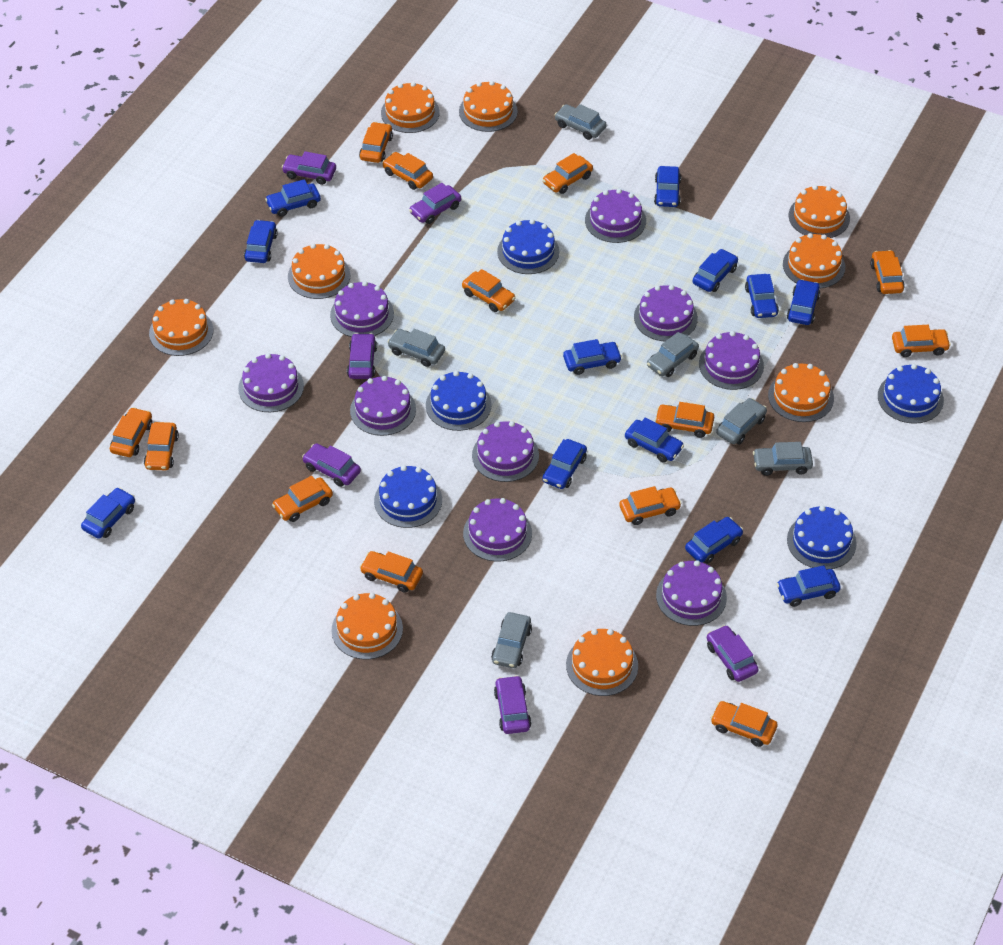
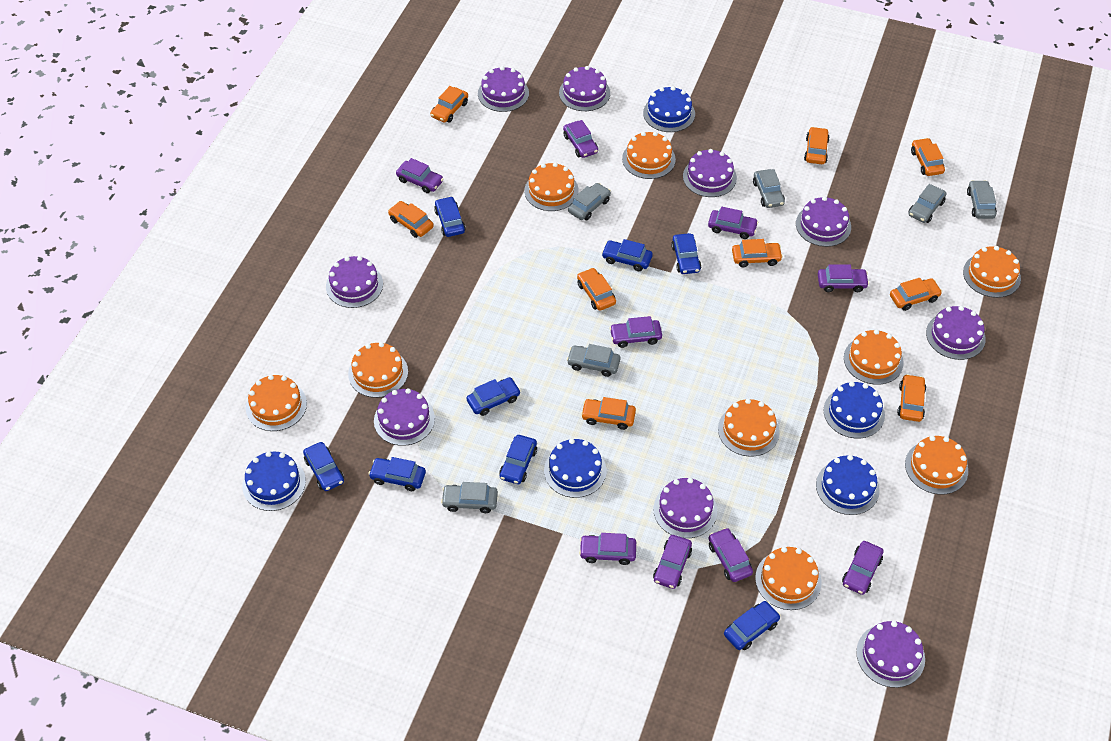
blue car: [81,488,135,539] [244,220,277,263] [265,179,321,217] [542,439,587,489] [563,339,622,375] [625,418,684,463] [654,166,681,207] [685,517,743,564] [693,249,738,292] [745,274,779,318] [777,565,841,607] [787,279,820,325] = 12 -> [303,442,344,491] [369,457,426,491] [434,196,466,237] [466,377,521,416] [499,435,537,484] [602,239,653,271] [671,233,701,274] [724,601,780,650] = 8
orange car: [110,407,152,457] [144,422,179,471] [272,476,333,522] [359,122,393,163] [360,551,423,593] [382,152,433,190] [462,269,515,312] [543,153,593,194] [619,486,682,525] [655,402,714,438] [711,701,778,747] [870,250,905,294] [892,325,951,357] = 13 -> [388,201,434,238] [430,86,468,123] [577,268,616,311] [581,397,636,430] [732,239,783,267] [804,127,830,164] [890,278,942,311] [897,374,926,422] [911,138,945,176] = 9
purple car: [282,151,336,185] [302,443,361,487] [347,333,377,379] [409,183,461,224] [494,675,532,734] [707,625,759,682] = 6 -> [396,158,443,193] [563,120,598,158] [579,533,636,565] [610,316,662,348] [653,535,692,589] [708,207,758,239] [709,528,753,582] [818,264,869,292] [842,541,883,595] = 9

